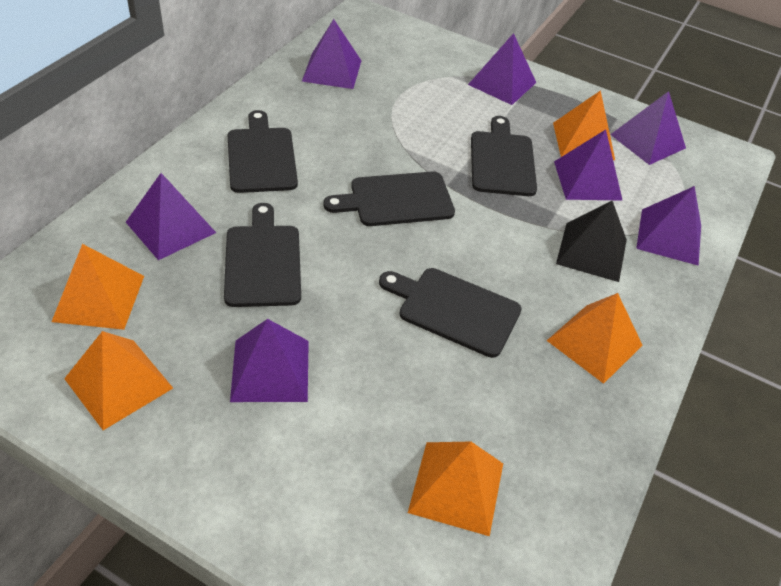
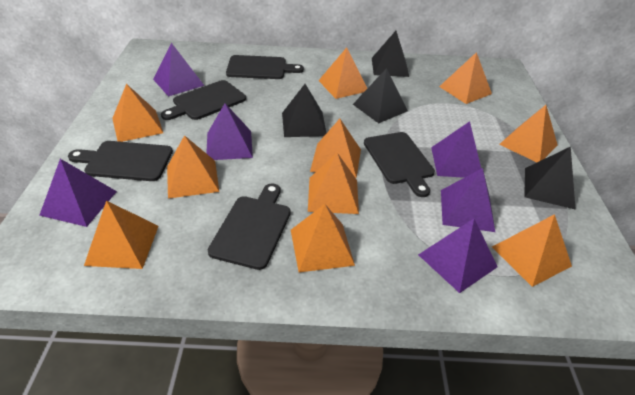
black pyramid: [556,201,627,282] = 1 -> [282,84,326,137] [353,68,408,123] [372,31,409,77] [524,147,576,210] = 4
orange pyramid: [52,244,144,330] [64,331,173,430] [408,442,503,536] [547,293,643,384] [553,90,615,160] = 5 -> [84,201,159,269] [112,84,163,142] [167,135,219,199] [291,204,355,272] [308,153,359,214] [310,119,361,178] [318,47,367,99] [439,52,492,104] [492,214,572,287] [499,105,557,162] = 10
purple pyramid: [126,173,216,260] [230,319,309,402] [302,19,362,89] [468,33,536,105] [554,130,623,201] [610,91,686,165] [636,186,701,266] = 7 -> [39,159,117,227] [153,43,205,96] [206,104,253,160] [418,219,498,293] [431,121,481,178] [441,168,495,232] = 6

